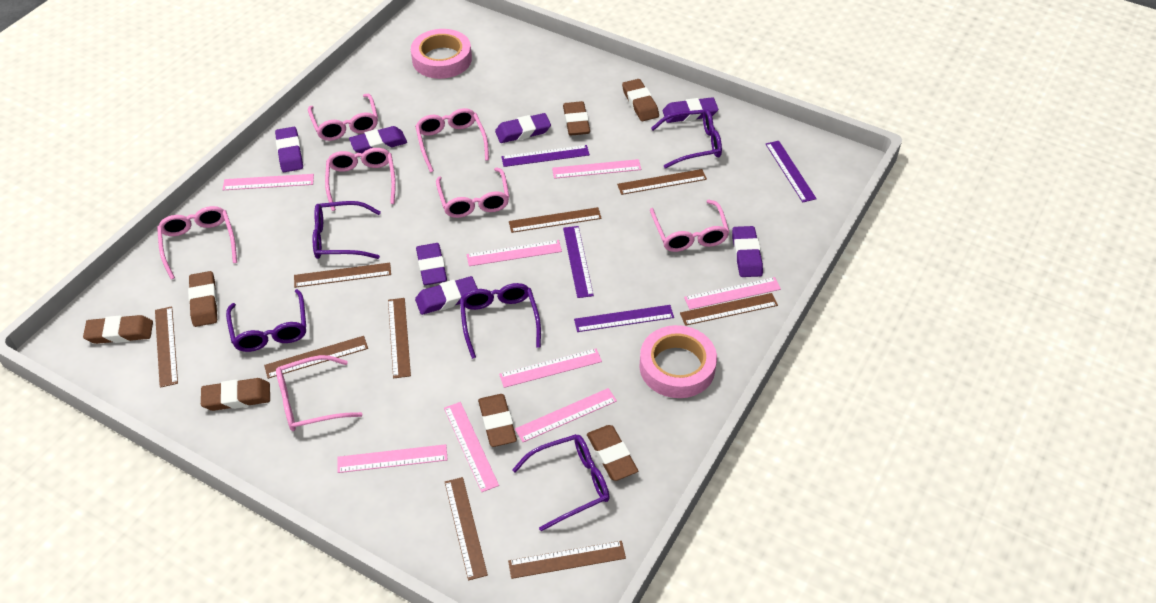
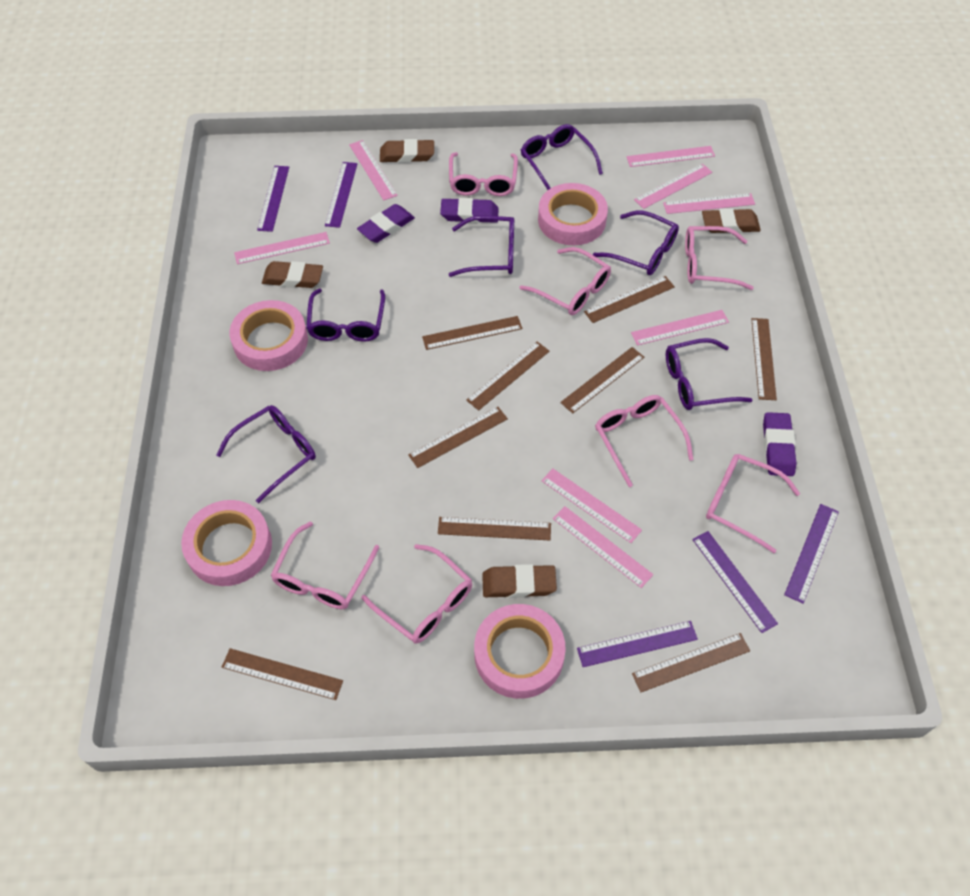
brown eraser: [83,315,153,344] [188,271,218,327] [201,378,270,411] [478,394,517,447] [563,101,590,136] [587,425,638,481] [622,79,659,121] = 7 -> [262,261,323,288] [380,139,434,163] [482,564,557,598] [702,208,761,233] = 4
pink tape: [411,29,472,79] [639,325,717,398] = 2 -> [181,500,272,586] [229,300,308,371] [474,604,566,699] [538,183,608,245] = 4
purple eraser: [275,127,303,172] [349,126,407,154] [415,276,478,315] [416,243,447,285] [495,113,551,143] [663,97,718,123] [732,226,763,277] = 7 -> [357,204,415,243] [440,198,499,223] [763,412,797,476] = 3
purple glasses: [226,289,306,352] [312,201,381,259] [460,283,541,359] [512,434,610,531] [651,109,722,169] = 5 -> [216,405,316,503] [306,288,385,342] [449,215,514,277] [521,124,603,190] [593,210,679,275] [666,338,752,410] = 6
purple ruler: [501,145,590,167] [563,226,594,298] [574,305,674,332] [766,141,817,202] = 4 -> [257,166,289,232] [325,162,358,228] [577,621,698,667] [692,531,778,633] [784,504,839,603] = 5

